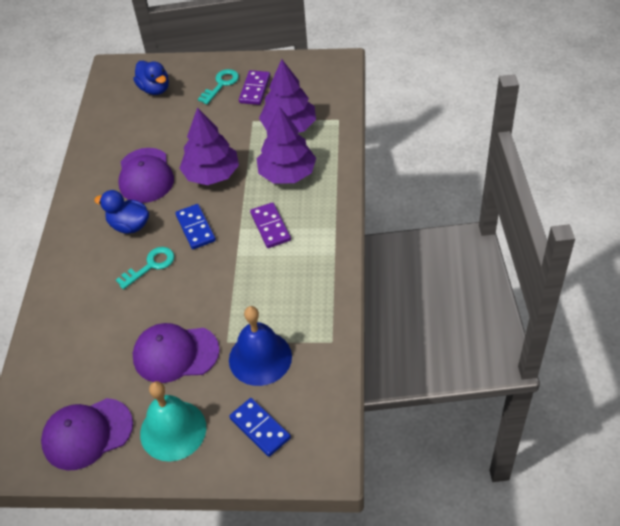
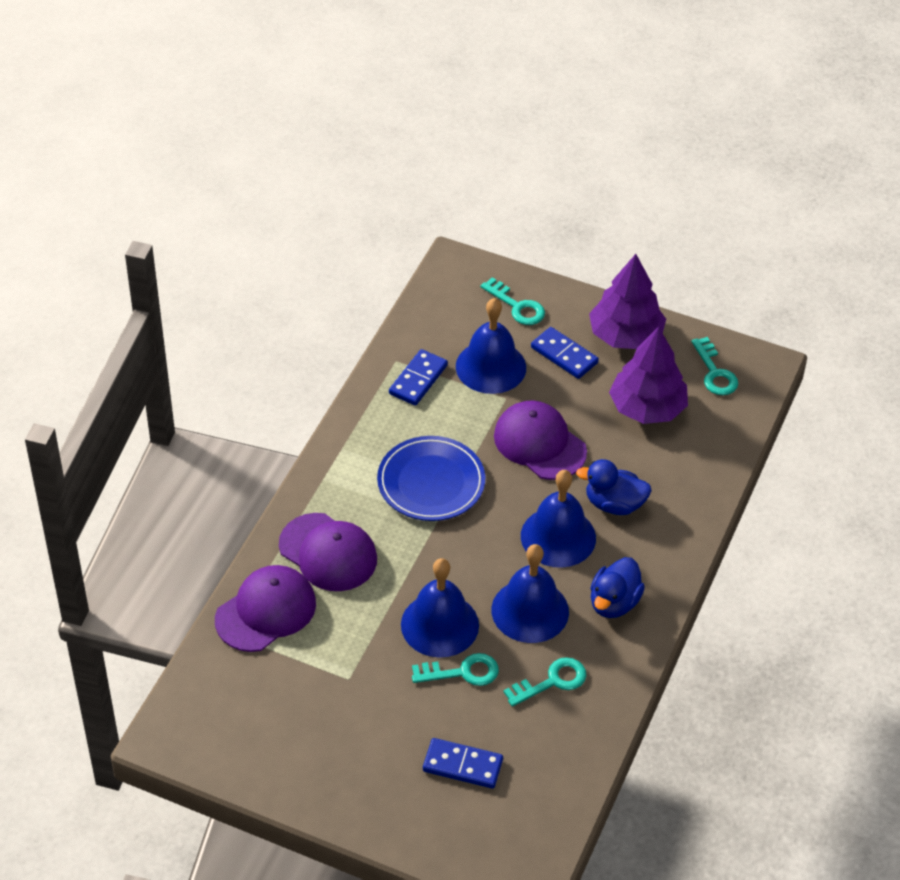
blue bell: [229,306,292,386] = 1 -> [401,558,479,658] [456,298,526,394] [491,544,569,643] [521,470,596,568] = 4
blue domino: [175,204,216,249] [229,398,291,457] = 2 -> [389,349,448,406] [423,738,503,788] [531,327,599,379] = 3
blue plate: none = 0 -> [377,436,485,521] = 1
purple domino: [239,70,270,105] [250,202,291,248] = 2 -> none = 0
purple tree: [179,107,239,185] [257,106,316,183] [259,59,316,133] = 3 -> [589,254,666,349] [609,327,688,424] = 2
turquoise bell: [140,381,206,462] = 1 -> none = 0
turquoise key: [116,247,174,289] [198,69,239,104] = 2 -> [412,653,499,686] [480,277,545,325] [504,657,587,707] [691,337,738,395] = 4

